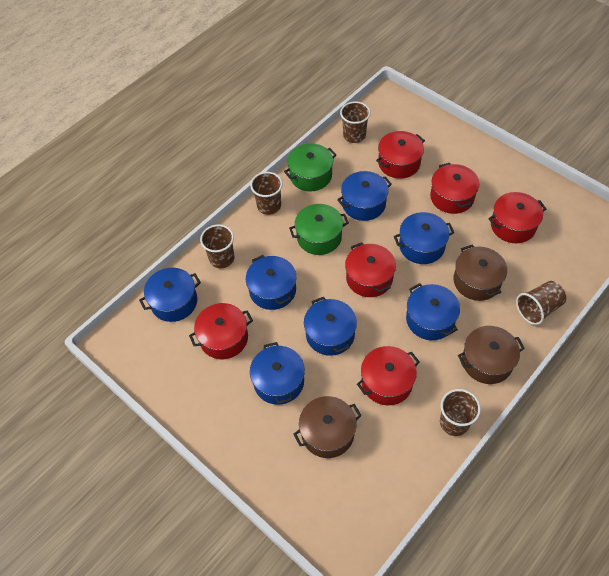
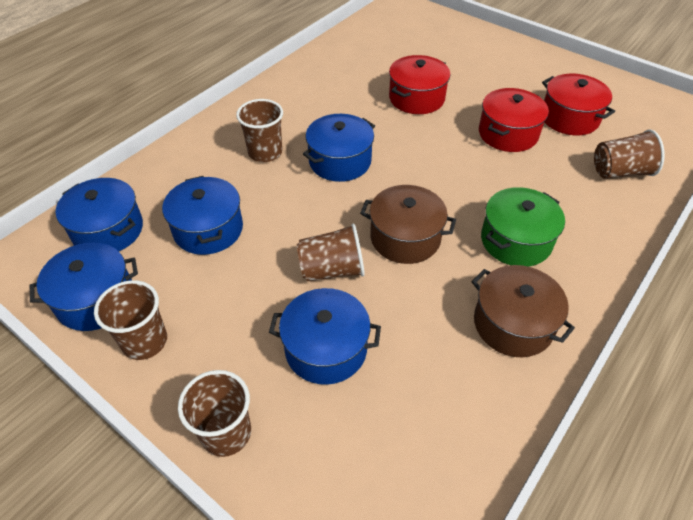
blue pot: [139,268,201,322] [246,255,296,310] [250,342,305,405] [304,297,357,356] [337,171,392,221] [394,212,455,264] [406,283,460,340] = 7 -> [30,242,138,331] [56,178,143,251] [162,176,243,255] [269,288,381,385] [303,114,375,182] = 5
brown pot: [293,396,362,458] [453,245,507,301] [458,326,525,384] = 3 -> [360,185,456,264] [471,265,575,357] = 2
green pot: [284,143,336,192] [289,204,349,255] = 2 -> [481,187,565,267] = 1
red pot: [189,303,253,359] [345,242,396,297] [357,346,420,405] [376,131,425,179] [430,163,479,214] [488,192,546,243] = 6 -> [389,55,451,114] [479,88,549,152] [542,74,615,135] = 3

